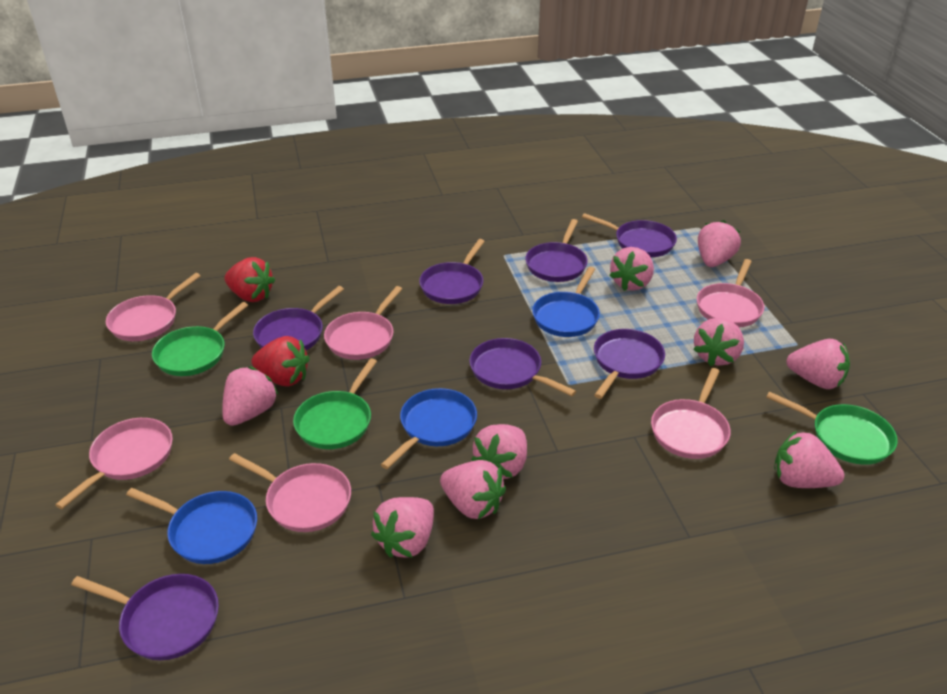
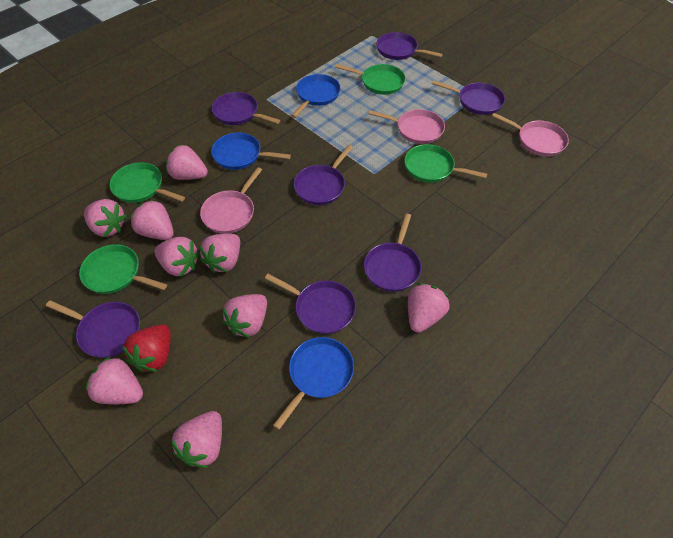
green pan: [152,302,248,376] [293,358,377,449] [766,392,898,465] = 3 -> [79,244,167,294] [109,162,185,203] [335,64,406,95] [404,144,487,183] = 4
pink pan: [55,418,173,509] [106,273,201,341] [229,453,351,532] [324,286,402,360] [651,368,731,459] [697,259,764,327] = 6 -> [200,167,262,234] [368,109,445,144] [492,113,569,156] = 3
red strawberry: [224,257,275,302] [251,336,310,386] = 2 -> [122,325,171,372] = 1

